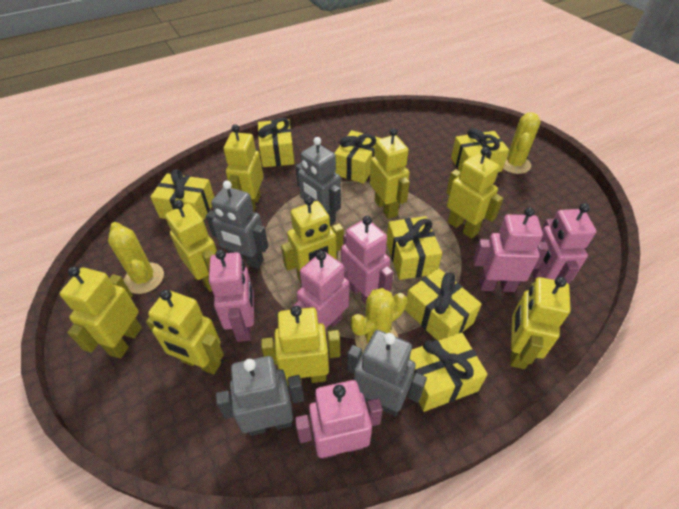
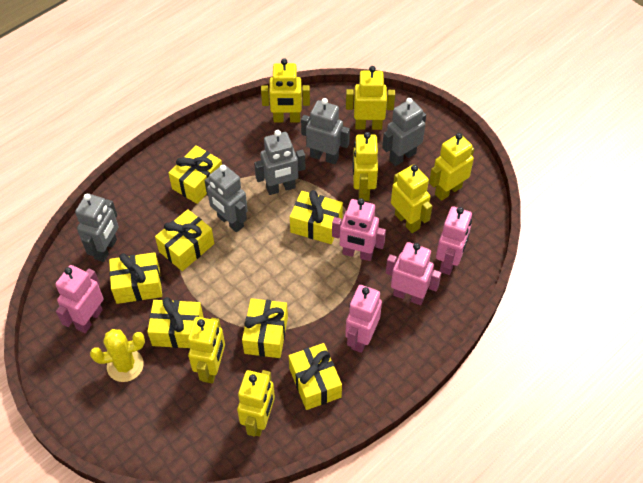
grey robot: [206,181,269,269] [216,356,304,436] [295,137,341,226] [347,330,427,416] = 4 -> [75,193,119,262] [205,165,248,232] [254,130,305,195] [301,98,350,164] [382,98,426,166] = 5
pink robot: [209,249,254,342] [292,250,349,334] [295,380,383,459] [341,216,394,305] [473,207,549,292] [532,203,596,284] = 6 -> [55,265,104,333] [332,198,386,261] [345,285,382,353] [386,242,441,305] [436,206,472,275] = 5
yellow cactus: [108,222,164,294] [351,288,407,353] [503,113,541,174] = 3 -> [90,329,145,382] = 1
yellow robot: [60,266,142,359] [146,290,224,375] [165,200,217,292] [224,124,263,212] [261,306,340,386] [281,196,344,283] [370,128,410,219] [446,147,503,239] [510,276,571,369] = 9 -> [188,317,225,383] [237,370,275,437] [261,58,310,123] [346,66,395,130] [353,132,378,201] [391,164,432,233] [429,133,474,201] = 7

